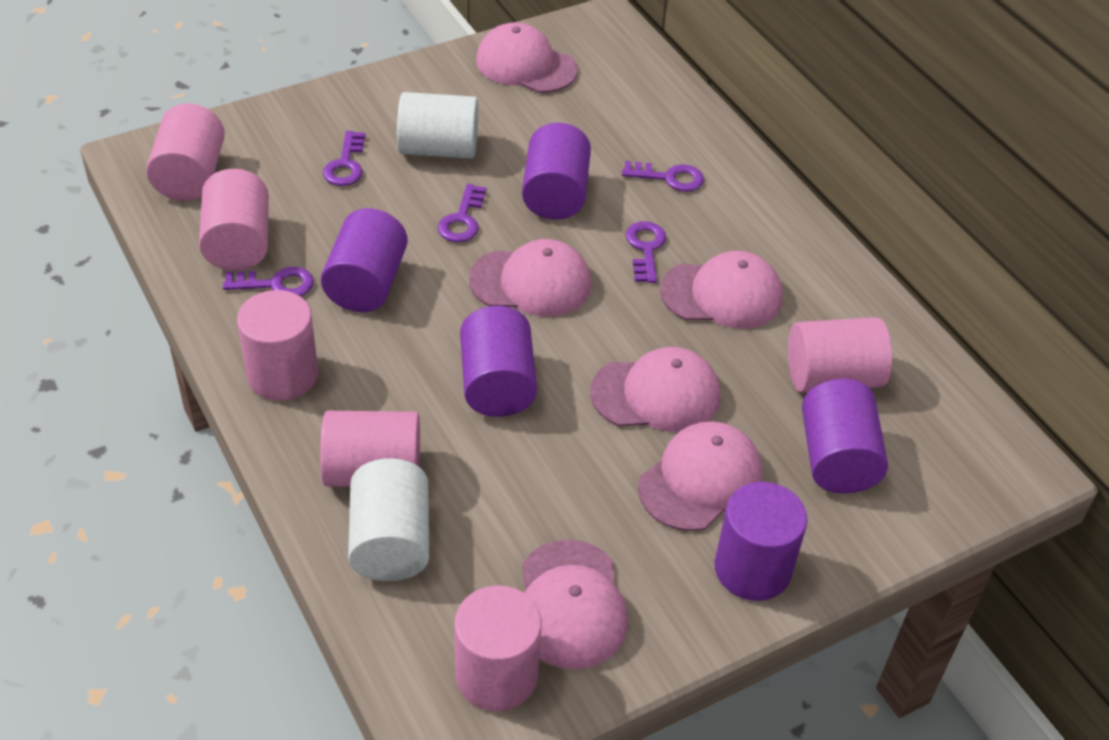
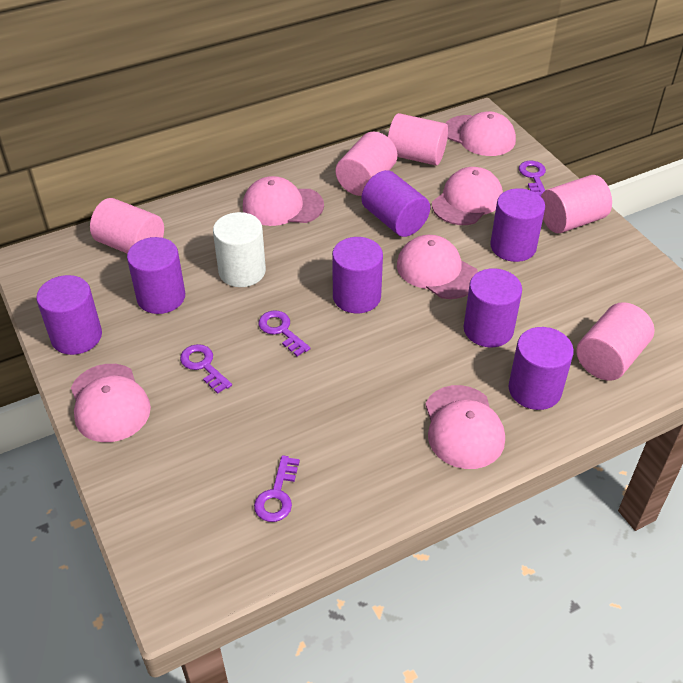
pink cylinder: [146,104,225,201] [199,169,269,271] [237,290,318,401] [320,411,420,487] [454,585,542,711] [788,317,892,393] = 6 -> [90,198,164,254] [336,131,397,196] [388,113,448,166] [541,175,612,233] [577,302,654,381] = 5
purple cylinder: [321,208,408,312] [460,306,537,417] [522,123,591,220] [714,482,807,601] [802,379,888,494] = 5 -> [36,275,102,355] [127,237,185,314] [332,237,383,313] [361,170,430,237] [464,268,522,347] [490,188,545,262] [509,327,574,410] = 7
purple key: [223,267,314,296] [323,131,366,186] [438,184,486,242] [622,161,704,192] [626,221,666,283] = 5 -> [180,344,232,394] [254,455,300,522] [259,310,311,356] [519,161,546,196] = 4
white cylinder: [348,458,429,581] [397,92,478,159] = 2 -> [213,212,266,287] = 1

